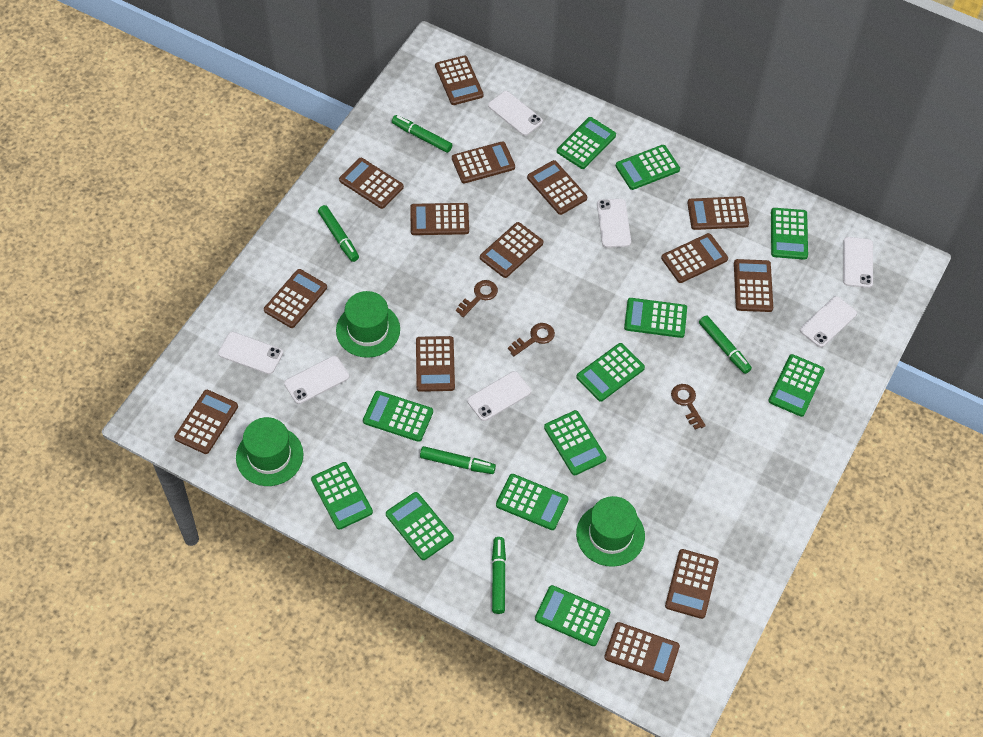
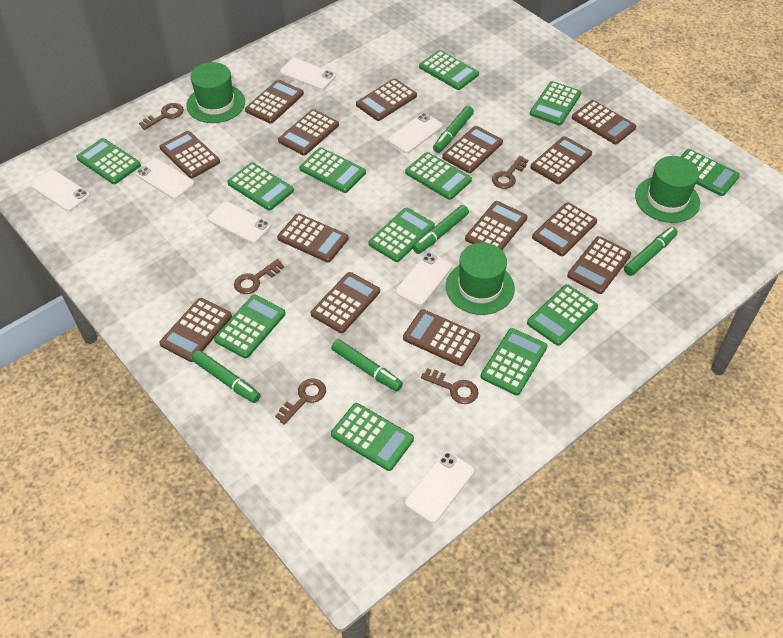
brown key: [456,280,498,317] [508,323,555,356] [671,384,706,429] = 3 -> [139,103,184,130] [234,259,284,294] [275,378,326,425] [421,368,478,404] [492,156,528,189] = 5

